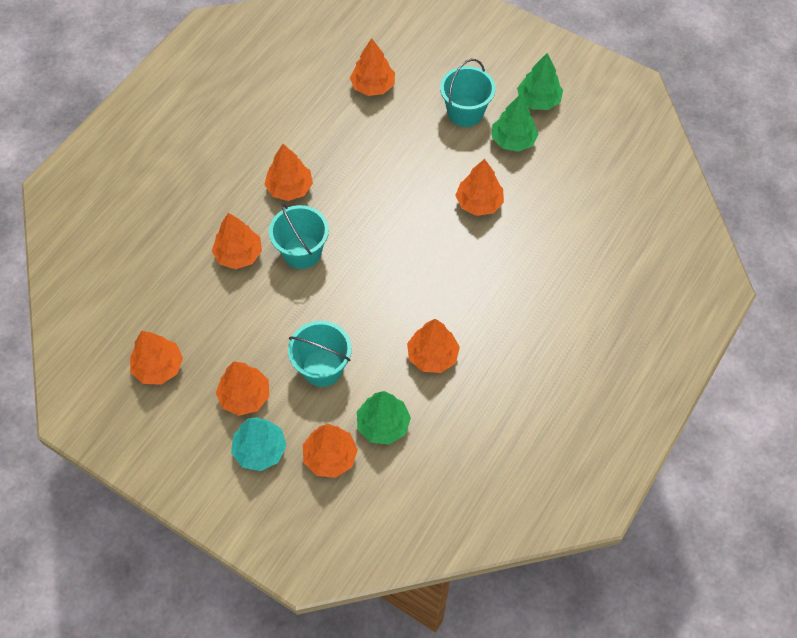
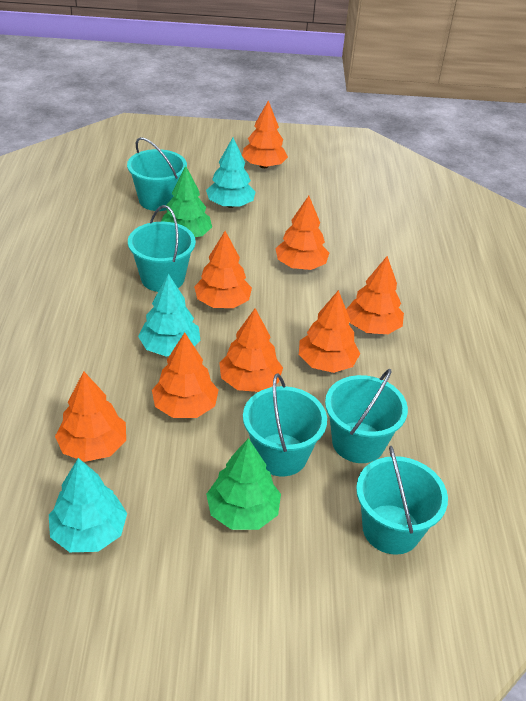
green tree: [357,391,411,445] [492,94,538,152] [517,53,563,110] = 3 -> [161,166,212,237] [206,438,281,530] = 2
turquoise bucket: [269,204,329,269] [288,321,352,387] [440,59,496,127] = 3 -> [127,137,187,211] [128,205,196,292] [243,373,327,476] [325,369,408,463] [356,446,448,555] = 5
turquoise tree: [231,417,287,471] = 1 -> [49,458,127,552] [138,274,200,356] [206,138,256,208] = 3

